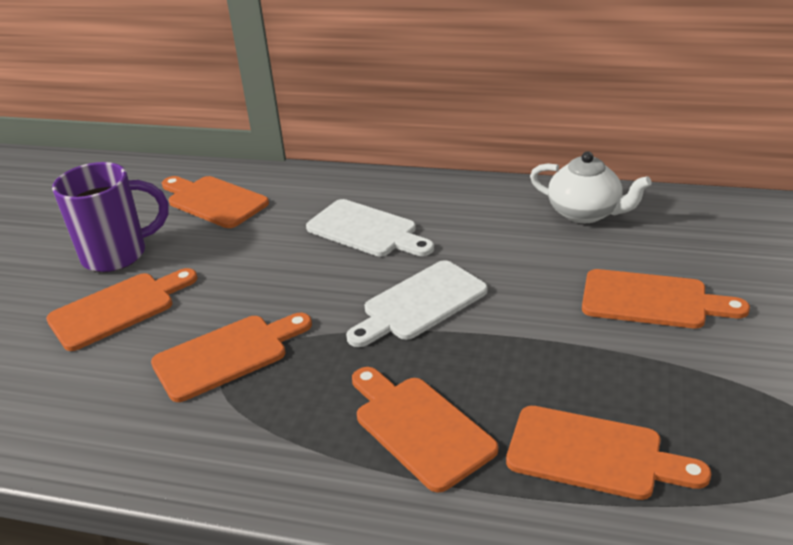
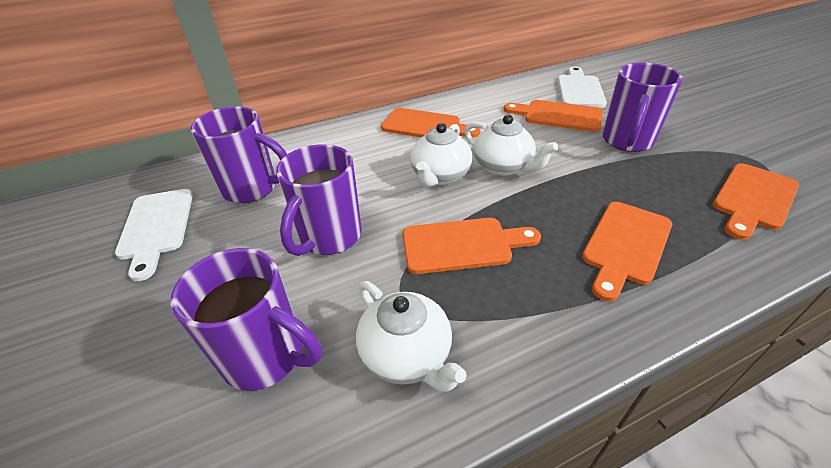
orange cutting board: [46,268,198,351] [151,313,312,402] [162,176,269,228] [352,367,498,493] [506,406,711,500] [582,269,750,328] = 6 -> [381,108,480,138] [403,218,541,274] [504,100,603,132] [582,202,672,301] [713,163,799,240] = 5
purple mug: [52,162,169,272] = 1 -> [171,248,322,391] [191,106,287,203] [276,144,362,256] [602,63,683,152] = 4
white teapot: [530,151,652,223] = 1 -> [356,281,467,392] [410,123,472,187] [464,114,558,176] = 3

